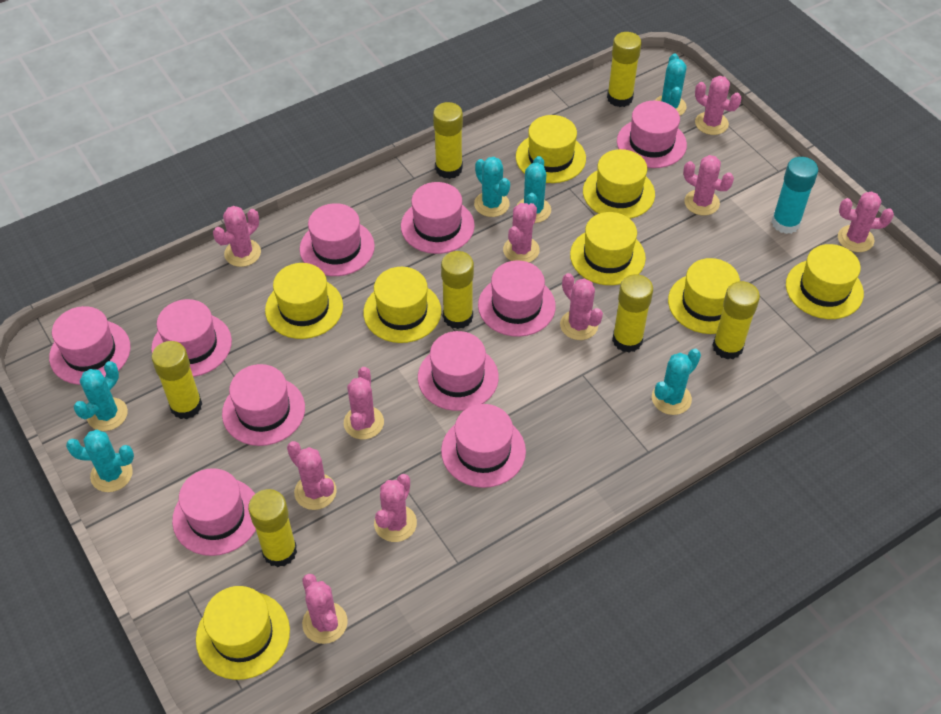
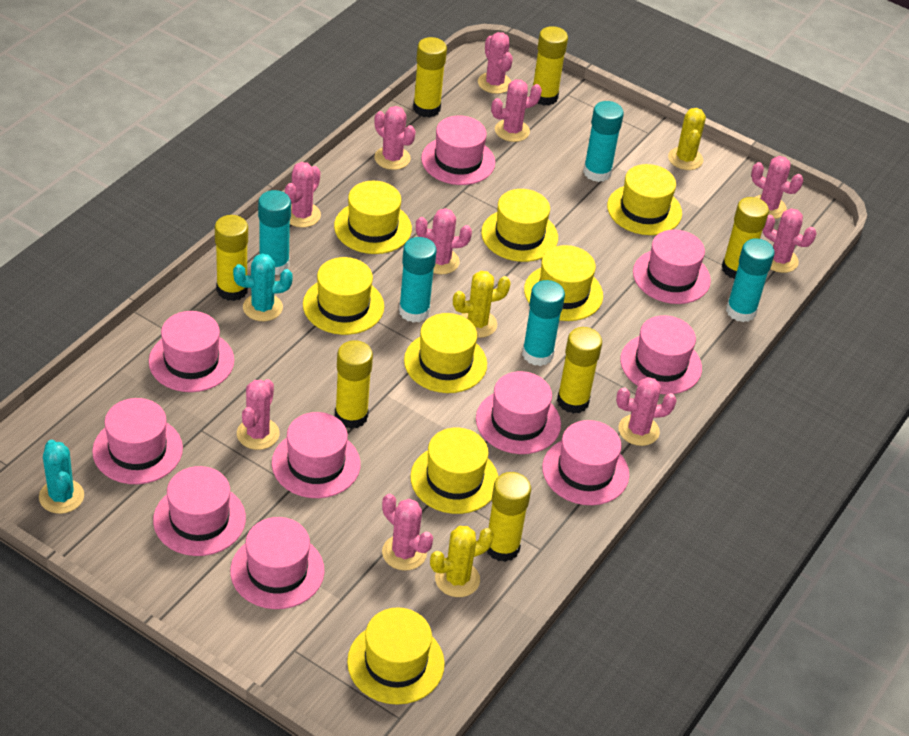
turquoise cactus: [66,430,134,492] [74,361,128,431] [474,157,510,217] [517,156,551,223] [652,349,701,415] [655,54,687,116] = 6 -> [39,440,84,514] [233,254,293,321] = 2
turquoise glue stick: [772,157,818,234] = 1 -> [258,190,291,275] [399,237,437,323] [522,280,565,366] [583,101,624,182] [726,238,775,322] = 5
yellow cactus: none = 0 -> [430,526,494,597] [453,271,511,338] [668,108,706,170] = 3

